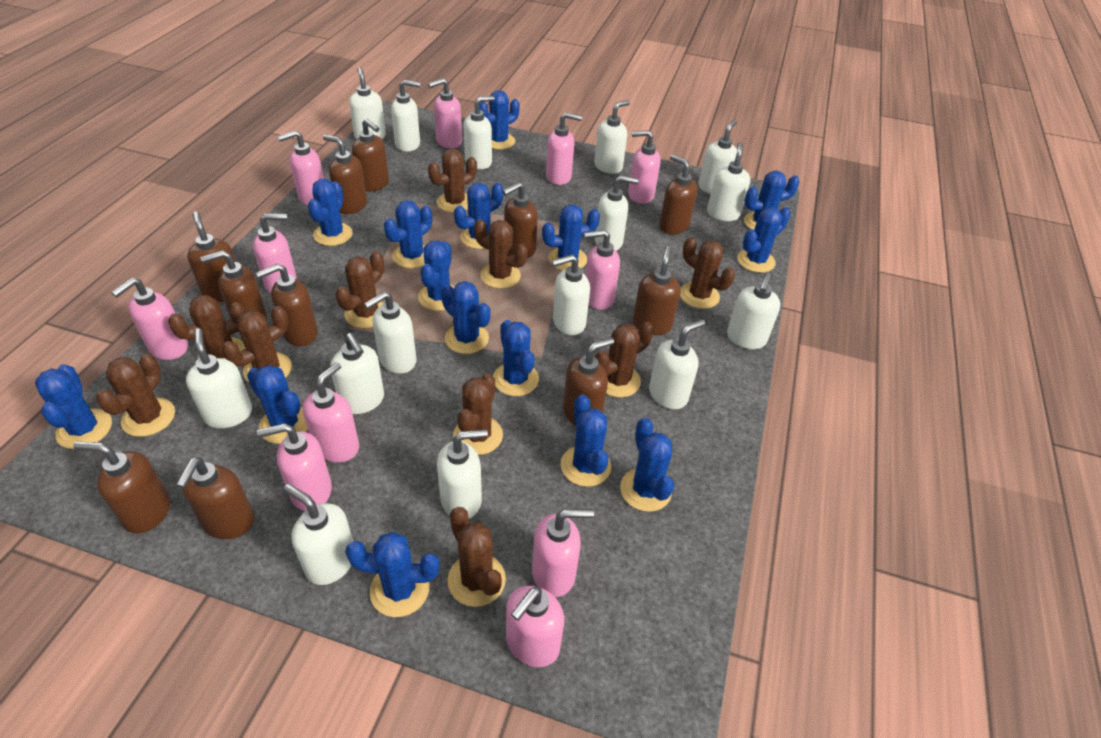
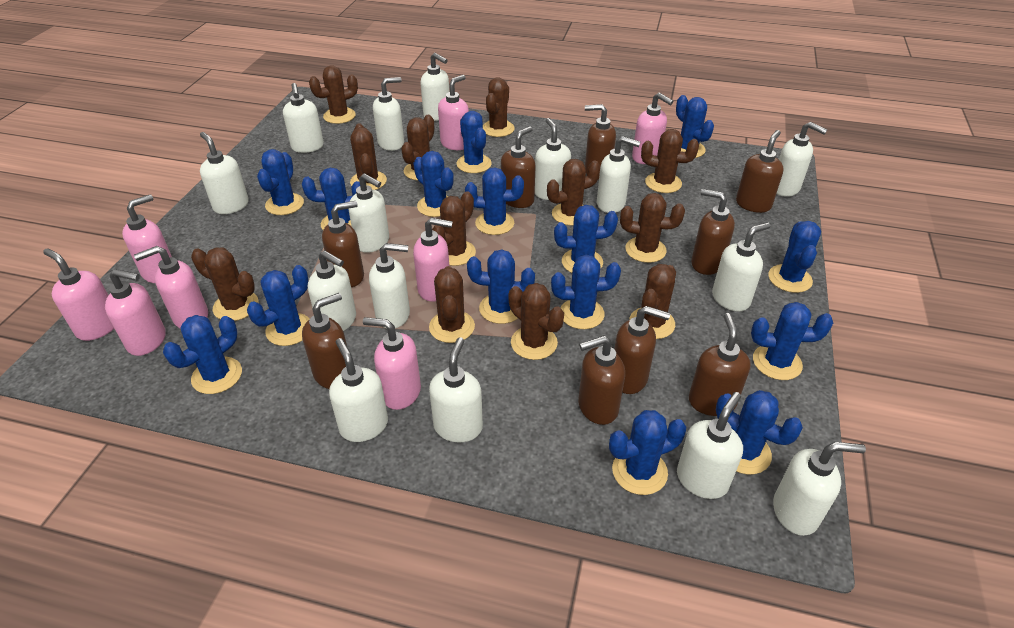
brown cactus: [96,354,175,437] [168,295,246,359] [222,306,292,382] [335,251,384,328] [428,149,477,213] [448,507,506,607] [453,373,503,455] [474,219,528,289] [595,322,654,398] [680,237,735,309] = 10 -> [191,247,259,321] [309,65,358,124] [350,123,387,190] [401,115,434,181] [429,266,475,343] [432,191,476,266] [483,78,515,137] [508,283,564,360] [547,159,600,226] [620,193,685,263] [629,264,676,339] [641,129,699,193] = 12
brown soap dispenser: [73,441,170,534] [176,457,255,539] [187,212,236,302] [200,250,267,320] [256,264,318,346] [323,135,367,214] [352,119,389,192] [503,182,538,258] [563,338,614,426] [633,246,681,335] [659,155,698,234] = 11 -> [302,293,347,389] [322,201,364,287] [501,126,536,208] [578,335,625,425] [585,104,616,179] [614,306,670,394] [689,313,751,416] [691,189,735,275] [736,130,784,213] = 9
pink soap dispenser: [111,278,188,360] [253,213,297,294] [257,423,332,511] [278,130,324,205] [303,362,359,462] [428,78,462,148] [506,586,564,667] [532,509,594,597] [546,112,582,185] [584,230,620,310] [628,130,661,204] = 11 -> [43,248,114,341] [105,269,166,356] [122,194,172,283] [134,246,208,329] [363,317,421,410] [413,218,453,302] [438,75,469,150] [632,93,674,164] = 8

